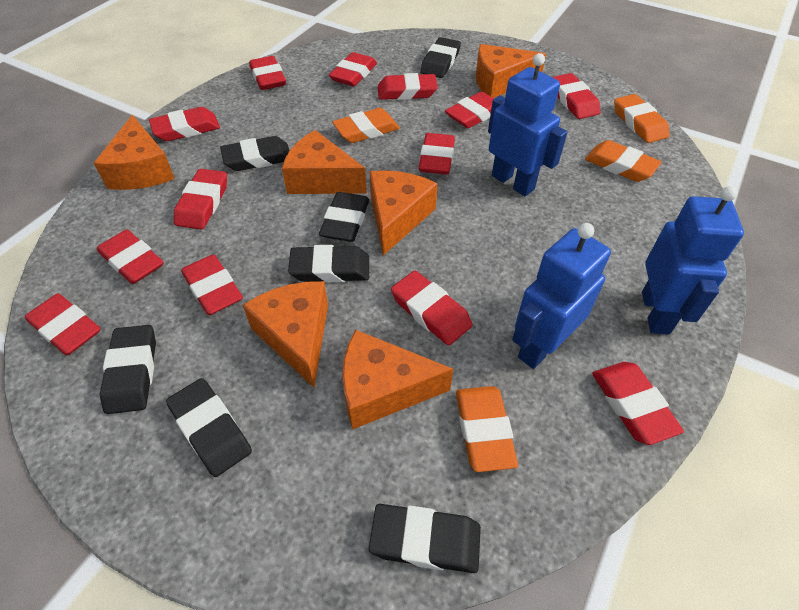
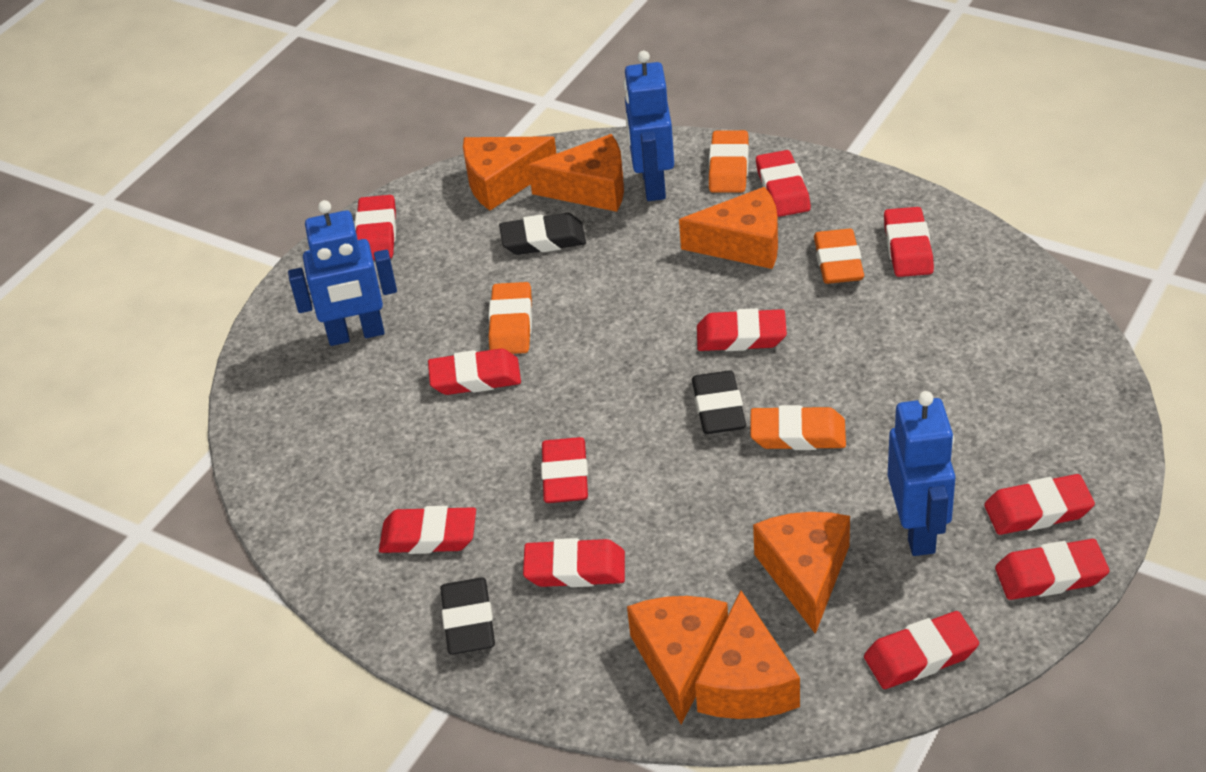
black eraser: [100,325,156,414] [166,378,252,477] [220,136,290,171] [288,245,369,283] [319,192,369,242] [369,504,481,573] [420,37,461,78] = 7 -> [440,577,495,655] [499,213,586,255] [692,370,746,434] = 3
red eraser: [25,293,100,355] [97,230,164,284] [149,107,220,141] [174,169,227,230] [181,255,243,315] [249,56,286,90] [329,52,377,86] [378,73,438,100] [391,271,473,346] [419,133,455,175] [445,91,494,128] [552,73,600,119] [592,362,684,445] = 13 -> [355,195,396,260] [379,506,476,554] [428,349,521,395] [523,538,625,587] [541,437,588,503] [697,308,787,351] [756,150,811,217] [864,611,979,689] [884,207,934,277] [984,474,1095,535] [995,539,1109,600] = 11

